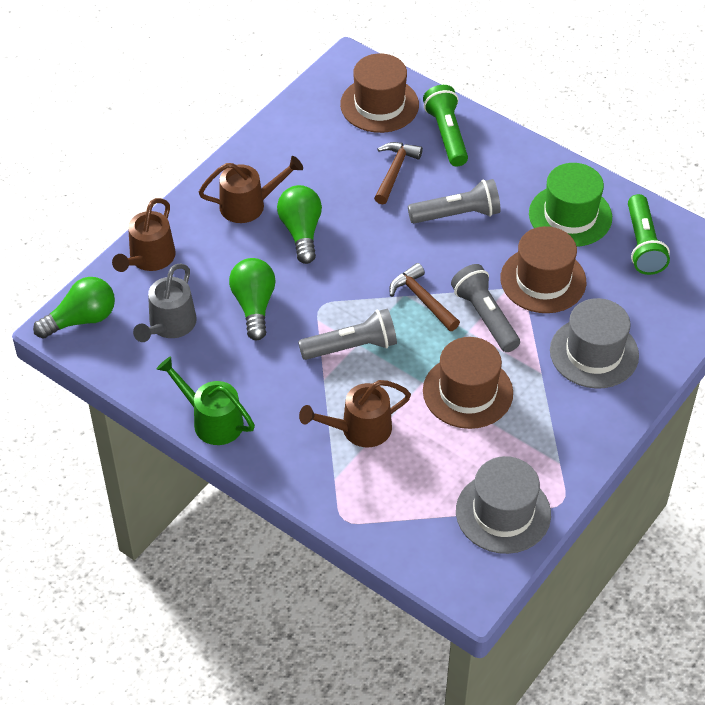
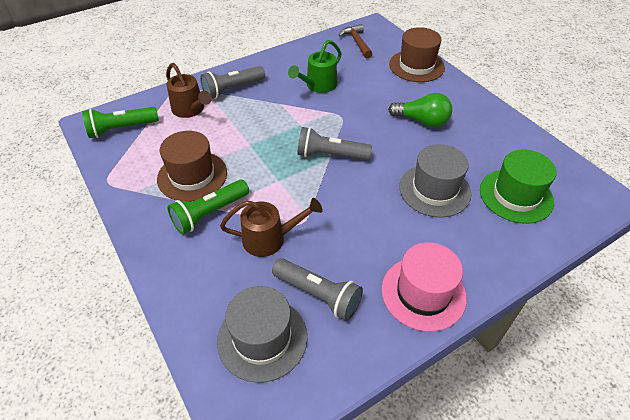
brown hammer: [374,142,423,204] [389,263,460,331] = 2 -> [338,24,372,58] = 1
brown hat: [340,53,419,133] [423,337,513,429] [500,226,586,313] = 3 -> [157,131,227,202] [389,27,445,82] = 2
brown watering can: [112,198,176,272] [199,156,303,223] [299,380,411,447] = 3 -> [166,63,212,118] [220,198,323,257] = 2
green light bulb: [33,277,115,339] [229,258,276,340] [277,185,322,264] = 3 -> [388,93,452,127] = 1
grey watering can: [133,263,197,342] = 1 -> none = 0
pink hat: none = 0 -> [381,242,467,332] = 1

